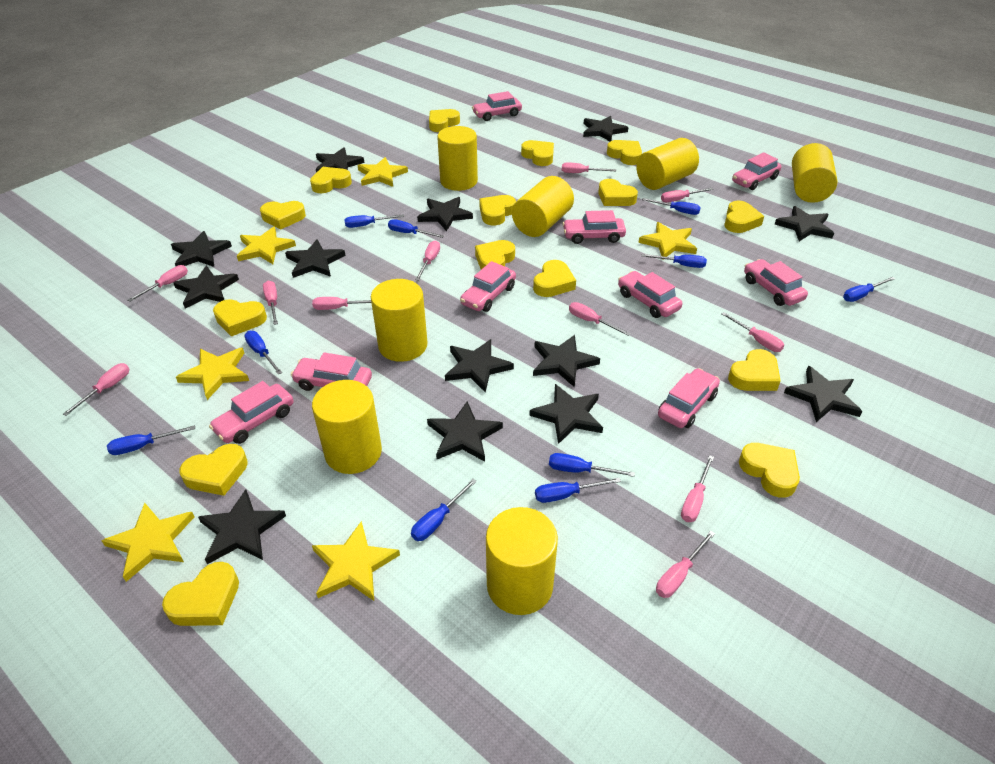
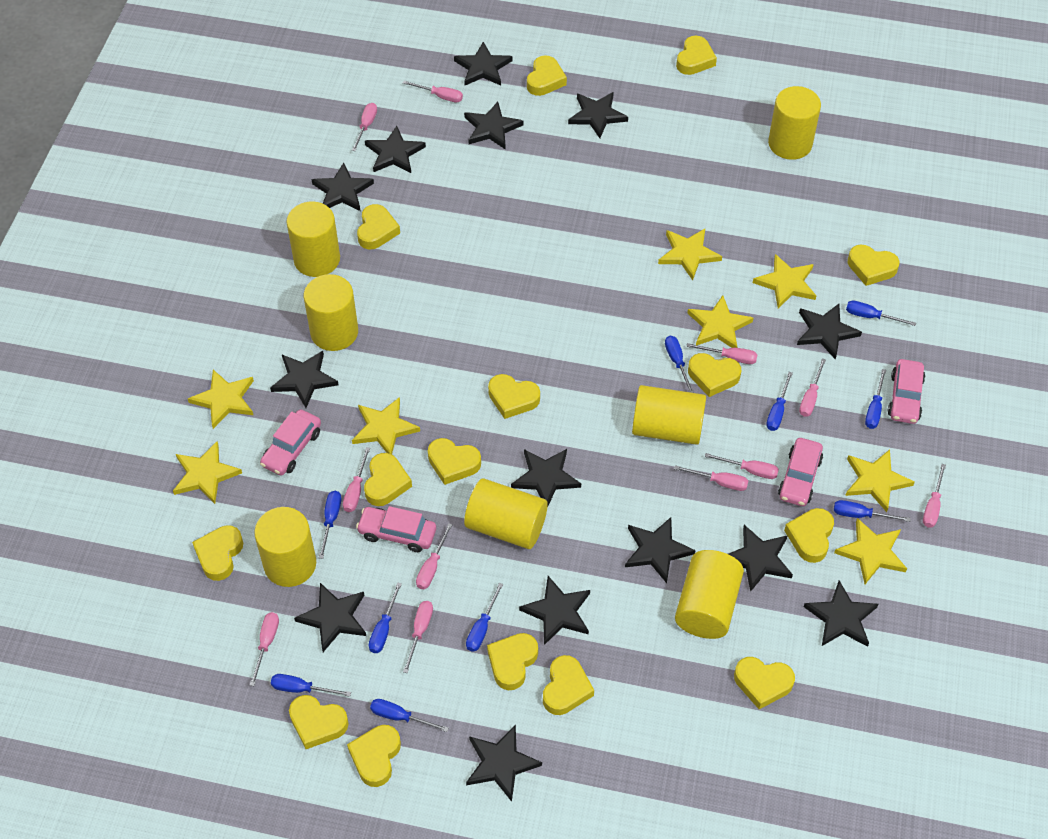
black star: [171,231,232,267] [173,266,239,308] [198,490,286,564] [285,239,346,278] [316,147,364,173] [417,197,473,231] [427,401,503,462] [445,339,514,393] [529,384,603,444] [533,335,600,387] [583,116,628,141] [775,206,834,242] [784,366,862,422] = 13 -> [270,351,339,408] [294,583,366,652] [311,163,374,211] [365,126,426,173] [454,42,512,86] [464,102,523,149] [466,725,542,802] [511,449,581,508] [519,576,590,645] [568,92,628,138] [625,517,696,583] [729,525,793,592] [797,304,862,360] [804,580,878,647] = 14
pink car: [209,381,294,444] [291,353,372,391] [460,261,516,312] [472,91,522,121] [562,210,626,244] [618,271,682,318] [658,368,720,428] [732,152,781,190] [744,259,808,306] = 9 -> [260,409,321,475] [356,506,436,552] [778,438,823,506] [888,359,925,424] = 4
yellow star: [102,503,194,582] [176,348,249,400] [237,227,296,264] [312,521,400,601] [357,157,408,187] [638,222,697,257] = 6 -> [173,441,242,504] [188,370,254,429] [352,397,420,454] [658,229,722,280] [687,295,753,348] [753,254,816,309] [834,518,907,584] [845,449,915,512] = 8

